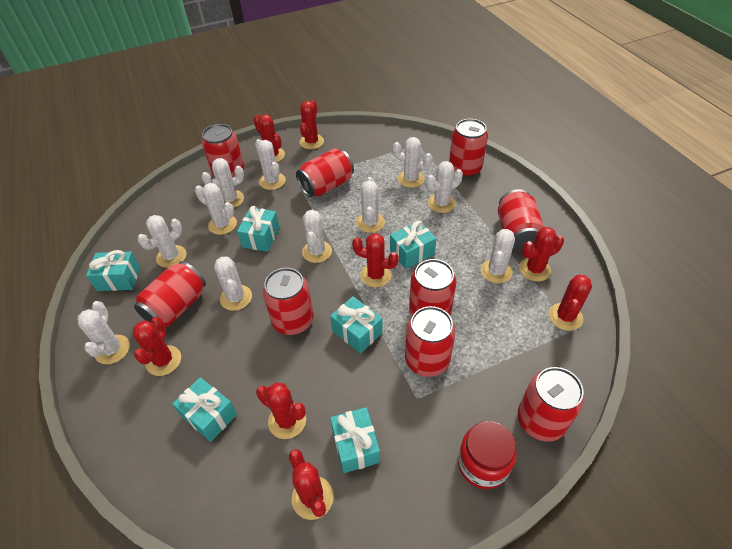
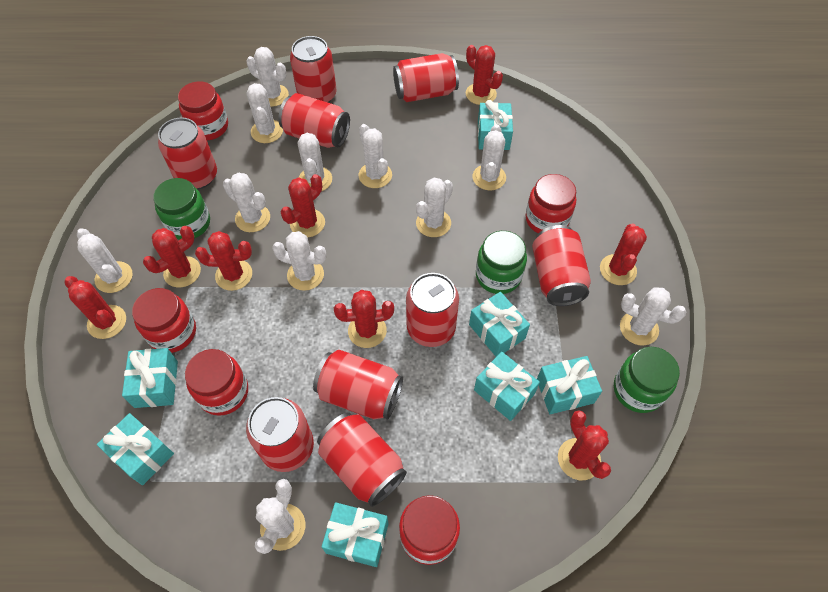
green jar: none = 0 -> [153,178,210,240] [476,231,527,294] [614,347,680,413] = 3
red jar: [458,421,517,489] = 1 -> [132,288,196,353] [178,81,228,140] [185,349,248,416] [399,495,460,565] [525,174,576,233] = 5
turquoise gift: [86,250,140,291] [172,377,237,442] [237,206,280,252] [330,296,382,353] [330,407,380,473] [390,221,436,269] = 6 -> [97,413,174,485] [122,348,178,408] [321,502,389,567] [469,292,530,357] [474,352,540,421] [478,100,513,150] [537,356,602,414] = 7

